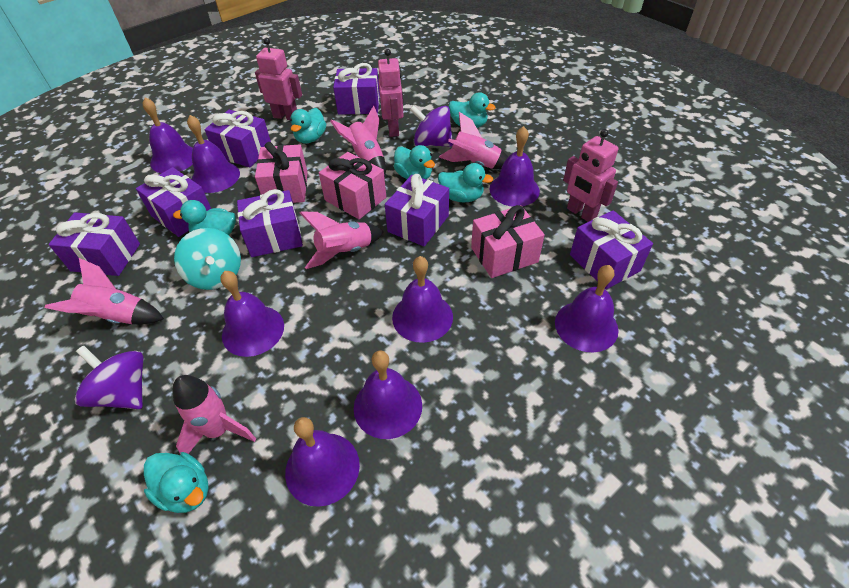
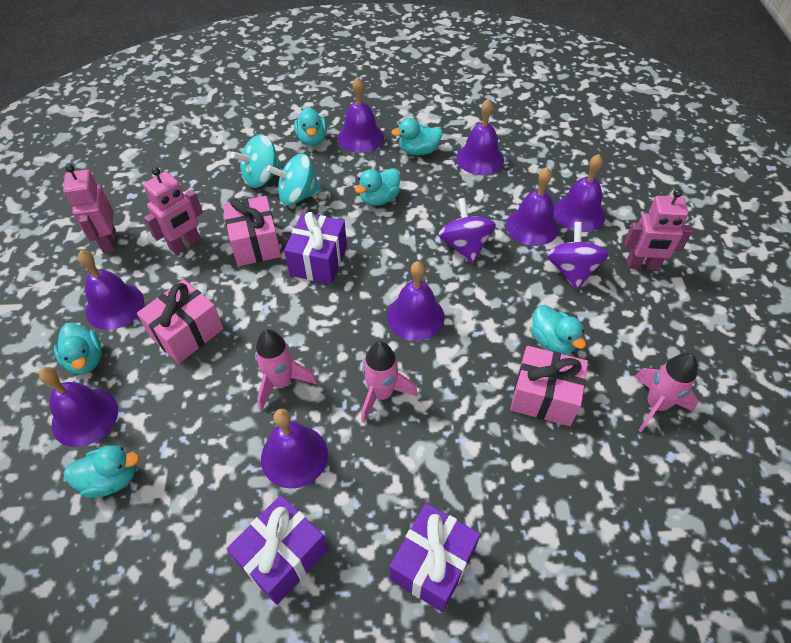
pink rocket: [45,258,164,324] [172,375,256,454] [300,211,384,269] [330,106,386,178] [439,112,509,170] = 5 -> [255,329,317,411] [361,341,418,423] [634,353,698,432] = 3
purple gift: [49,212,140,276] [136,167,211,237] [205,110,271,167] [237,189,303,257] [333,63,380,114] [385,174,449,246] [570,210,653,289] = 7 -> [226,495,328,605] [284,212,347,284] [390,503,481,612] = 3
turquoise spinning top: [174,228,241,290] = 1 -> [231,135,283,188] [267,154,322,205] = 2

